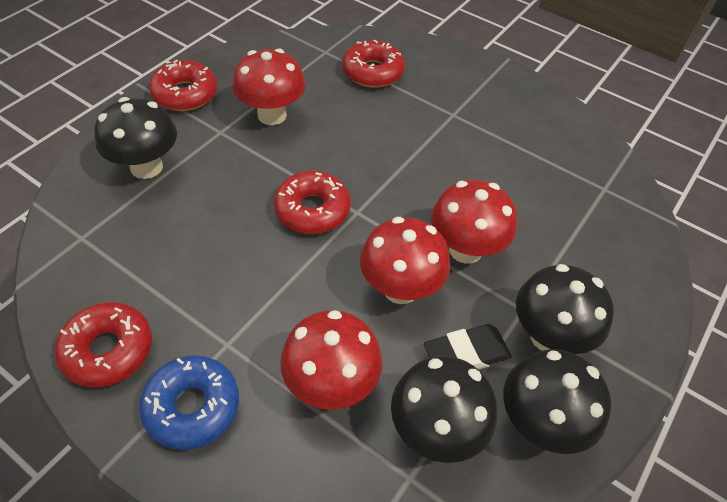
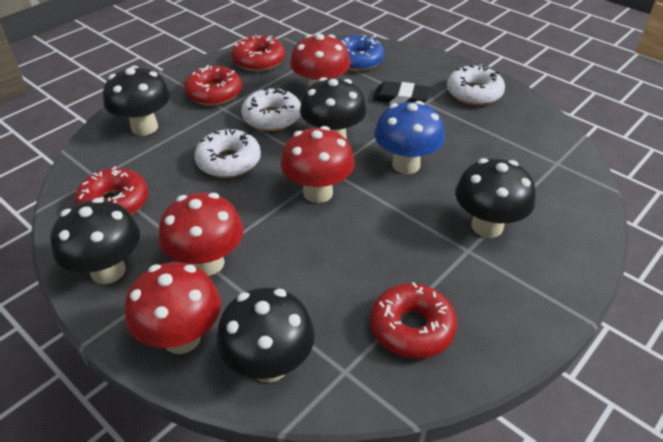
black mushroom: [94,97,177,179] [391,356,497,463] [503,349,611,454] [516,264,614,354] = 4 -> [51,198,140,284] [103,66,170,136] [217,287,315,383] [300,77,366,139] [455,158,536,238] = 5
blue mushroom: none = 0 -> [374,101,445,174] = 1
white donut: none = 0 -> [195,129,261,178] [241,88,301,131] [447,65,505,105] = 3

